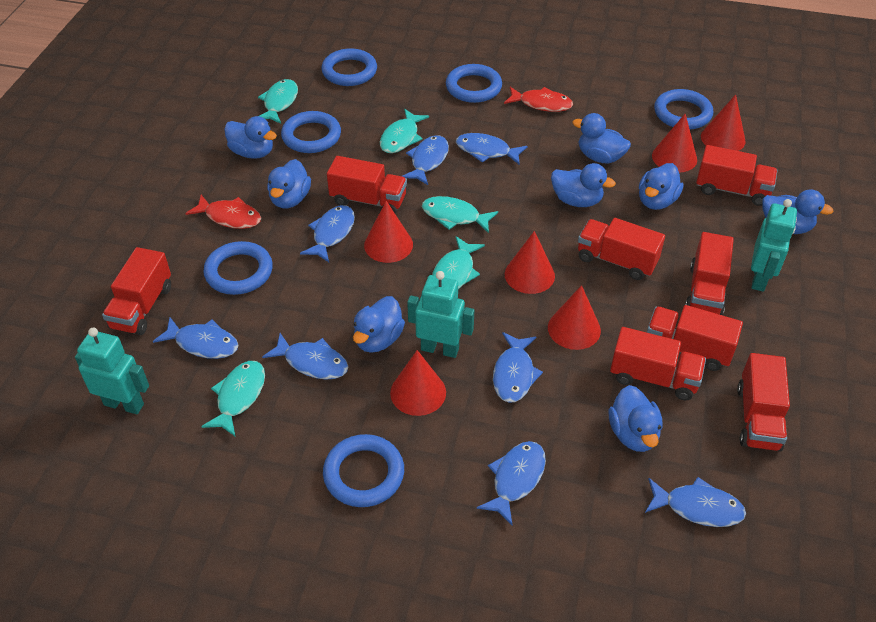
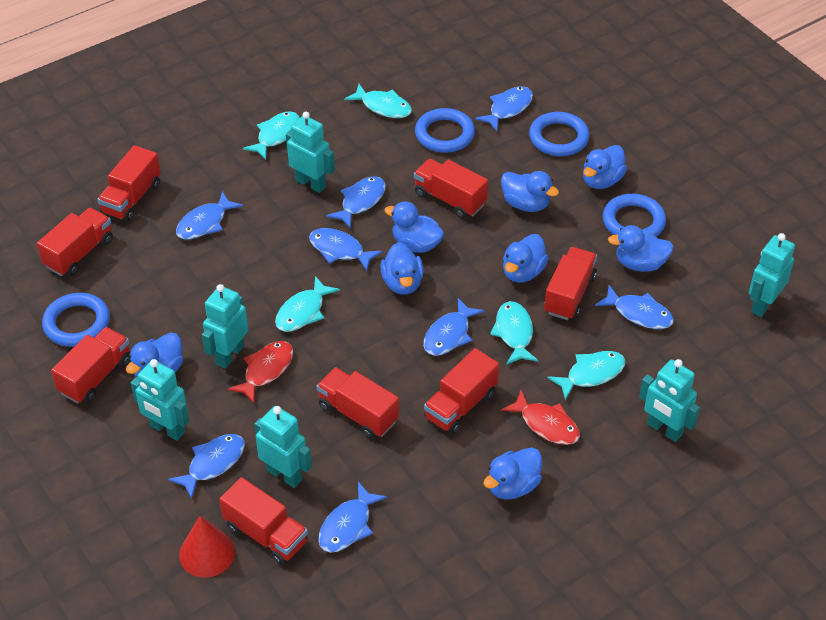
blue ring: [203,241,273,295] [281,111,341,153] [321,48,377,86] [323,434,404,507] [446,64,502,103] [654,89,713,130] = 6 -> [42,293,110,347] [415,108,475,153] [529,112,590,156] [603,194,666,237] = 4
red cone: [364,201,413,263] [390,350,446,416] [505,231,555,294] [548,285,601,350] [652,113,697,173] [701,94,746,151] = 6 -> [179,516,235,578] = 1
turquoise robot: [75,328,149,414] [407,271,474,358] [751,199,797,292] = 3 -> [131,359,189,441] [202,284,248,369] [254,406,312,488] [286,112,335,193] [639,359,700,442] [749,233,795,317] = 6

